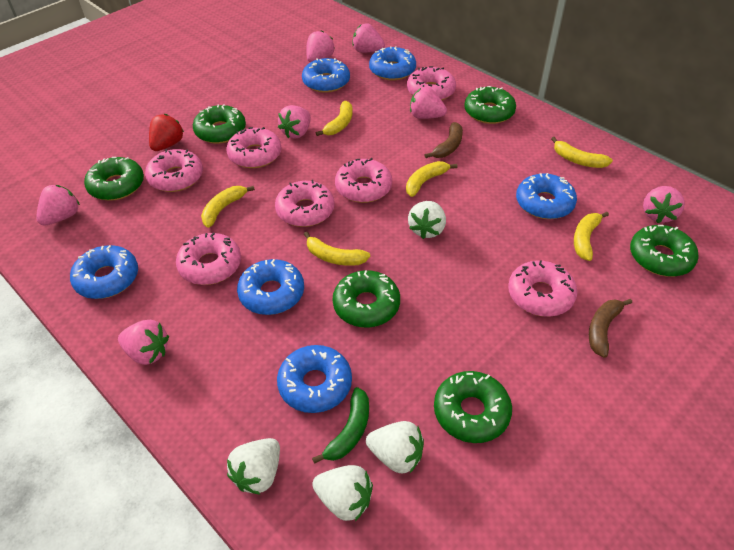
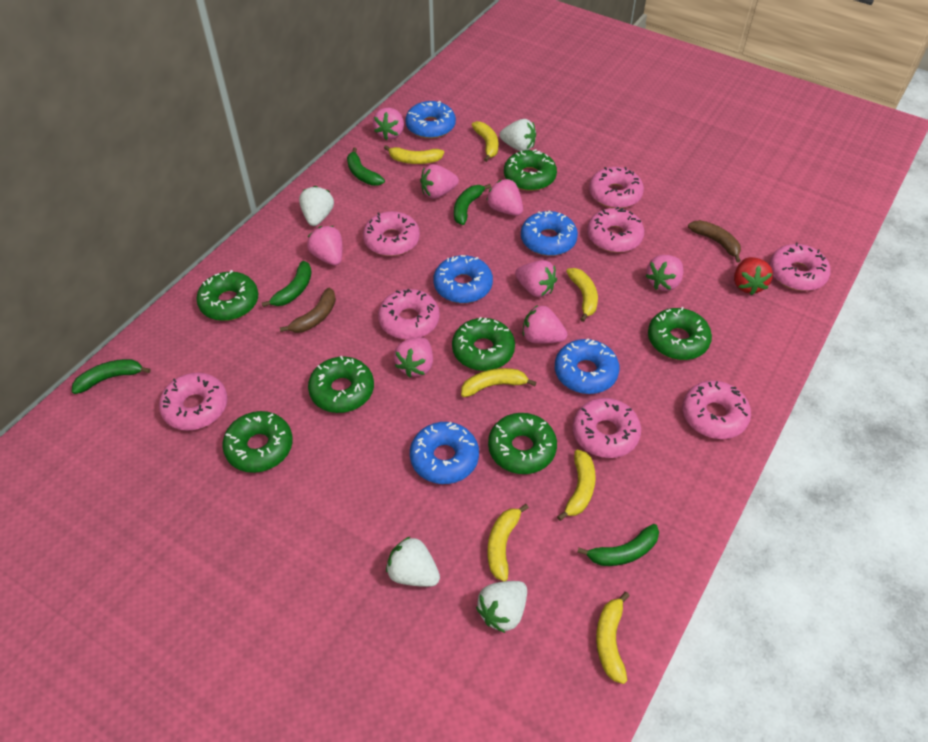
blue donut: [70,245,138,299] [237,259,304,315] [277,345,352,413] [302,58,350,93] [369,46,416,80] [516,173,577,219] = 6 -> [405,101,456,139] [410,422,479,484] [433,255,493,303] [521,211,578,256] [555,338,620,394] = 5
green banana: [312,387,369,464] = 1 -> [72,359,151,394] [262,261,312,307] [347,147,385,186] [454,184,491,225] [577,524,659,566] = 5
green donut: [84,157,144,201] [193,104,246,144] [332,270,400,328] [434,371,512,443] [464,86,516,124] [630,225,699,277] = 6 -> [196,270,258,321] [222,411,293,473] [308,356,374,413] [452,317,515,371] [488,413,557,474] [504,149,557,191] [648,307,712,360] = 7
pink donut: [145,149,203,192] [176,233,241,285] [226,127,281,168] [275,180,335,227] [335,158,392,203] [407,66,456,100] [508,260,577,317] = 7 -> [159,373,228,431] [363,211,420,256] [378,289,440,340] [572,398,641,458] [587,207,644,253] [589,167,644,208] [682,381,751,439] [769,243,831,291] = 8
pink strawberry: [36,185,80,226] [118,320,169,365] [278,105,311,139] [306,30,335,62] [352,24,385,53] [410,87,447,119] [643,186,685,223] = 7 -> [307,226,343,266] [373,108,404,140] [394,337,433,378] [420,164,459,199] [486,179,523,216] [515,260,557,297] [523,305,567,344] [646,255,683,291] = 8
yellow banana: [201,186,255,228] [304,232,370,266] [316,101,353,136] [406,161,457,197] [551,137,613,168] [574,212,609,261] = 6 -> [384,145,444,164] [461,368,536,397] [472,121,498,162] [488,504,529,581] [557,449,596,521] [566,268,598,322] [596,592,629,684] = 7

